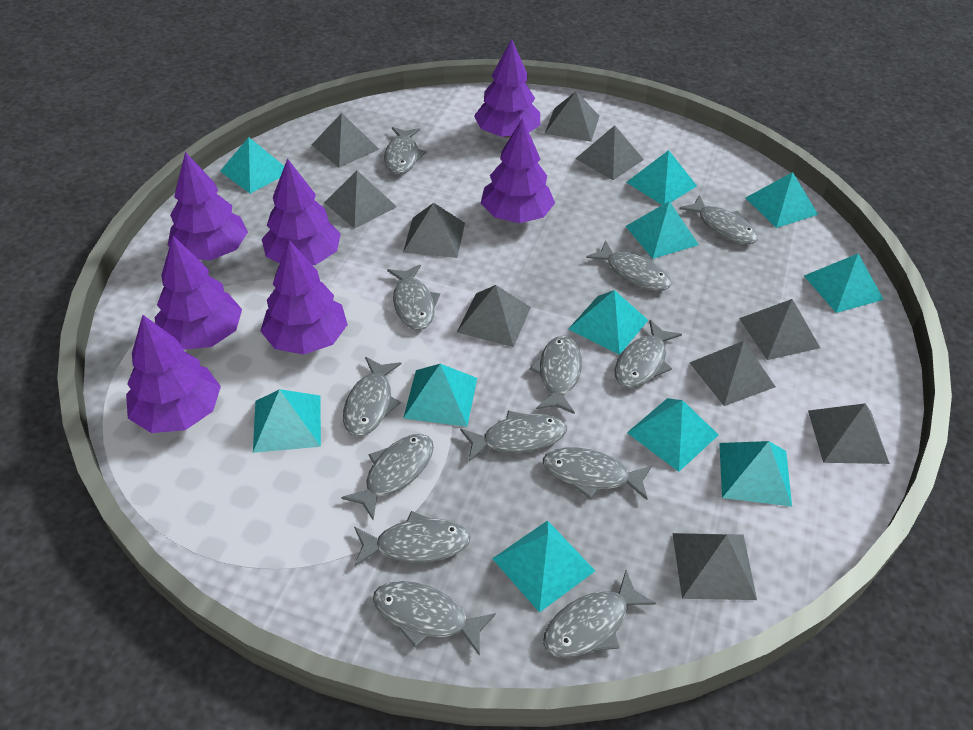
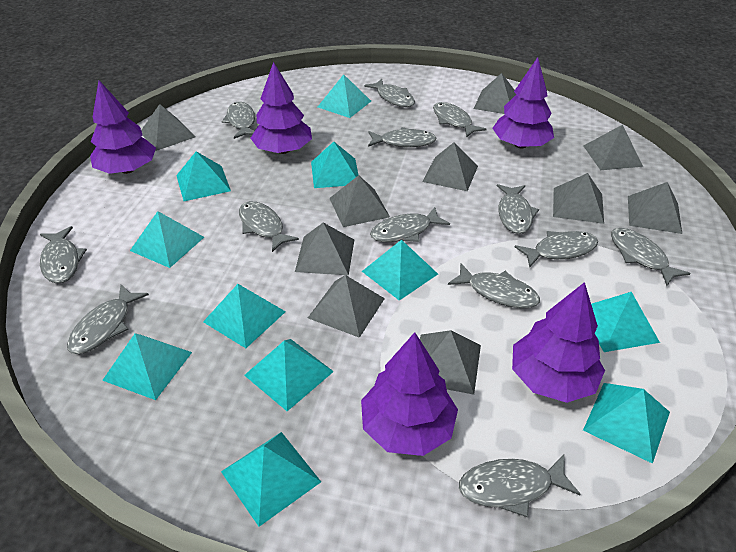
purple tree: [126,315,221,433] [155,236,242,350] [168,152,248,260] [260,240,348,355] [262,158,341,265] [474,39,540,138] [481,118,555,223] = 7 -> [90,80,156,174] [251,62,312,154] [361,332,458,456] [492,57,554,148] [512,282,605,403] = 5

